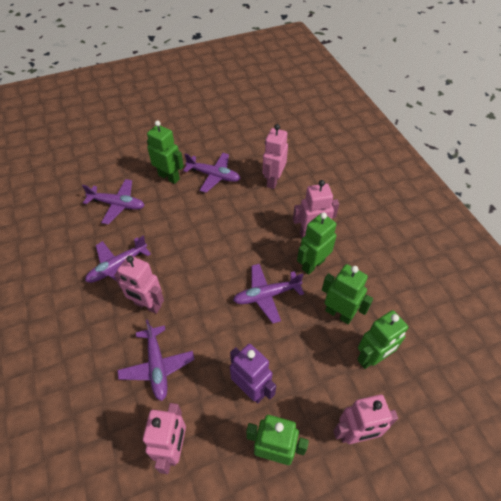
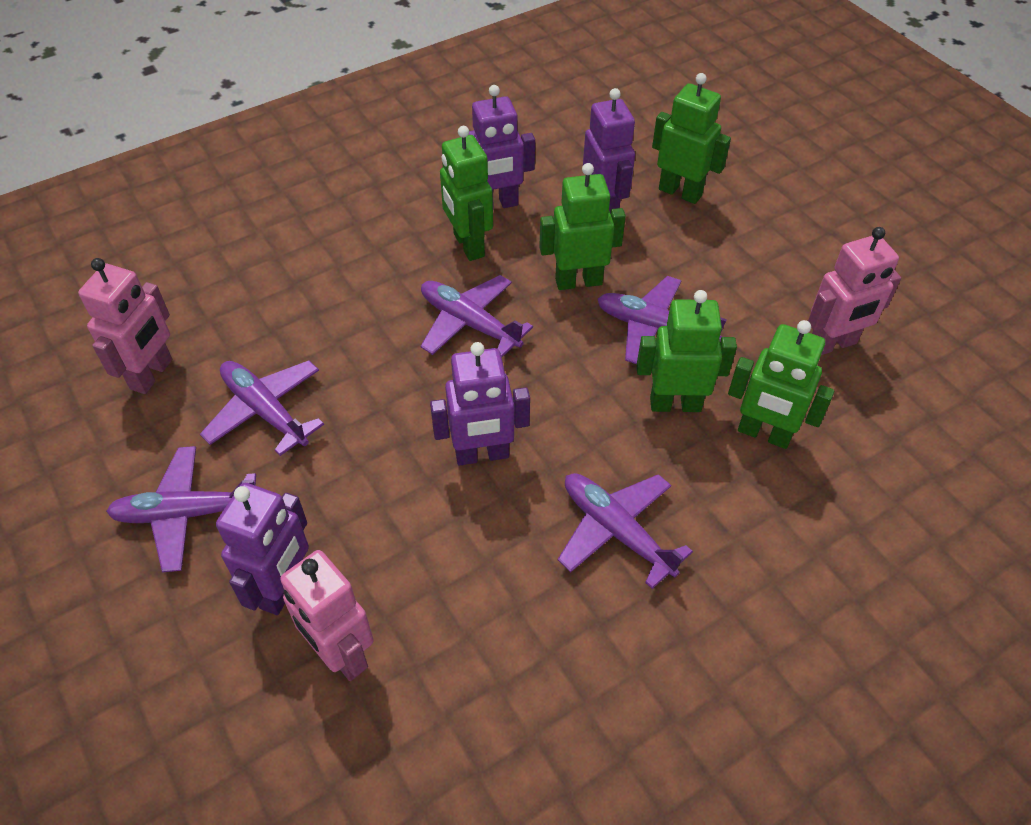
pink robot: [114,255,164,314] [143,403,186,474] [263,124,288,189] [293,180,339,238] [333,395,398,444] = 5 -> [78,258,172,394] [280,550,374,681] [808,227,901,355] = 3
purple robot: [230,344,276,403] = 1 -> [216,483,309,615] [430,342,530,465] [469,85,535,209] [583,88,635,213] = 4

